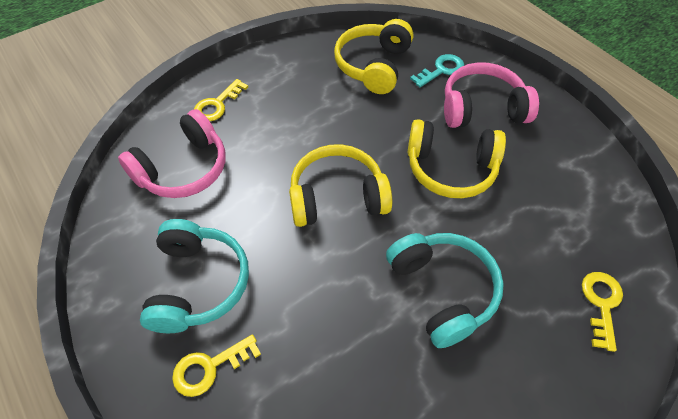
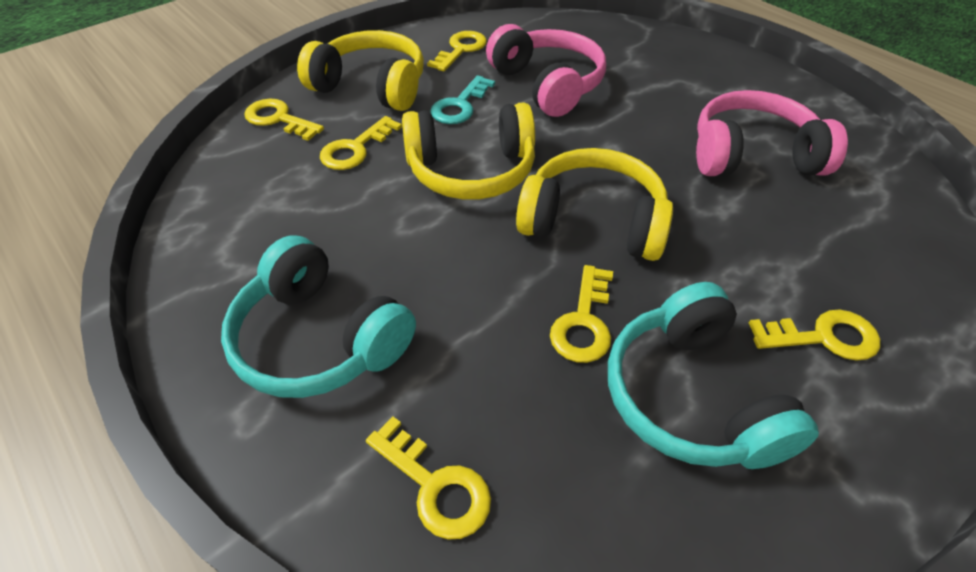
yellow key: [172,334,261,397] [194,79,248,121] [582,272,623,352] = 3 -> [244,99,324,141] [320,116,402,170] [366,416,491,540] [427,31,487,72] [550,265,613,363] [749,309,880,361] = 6

